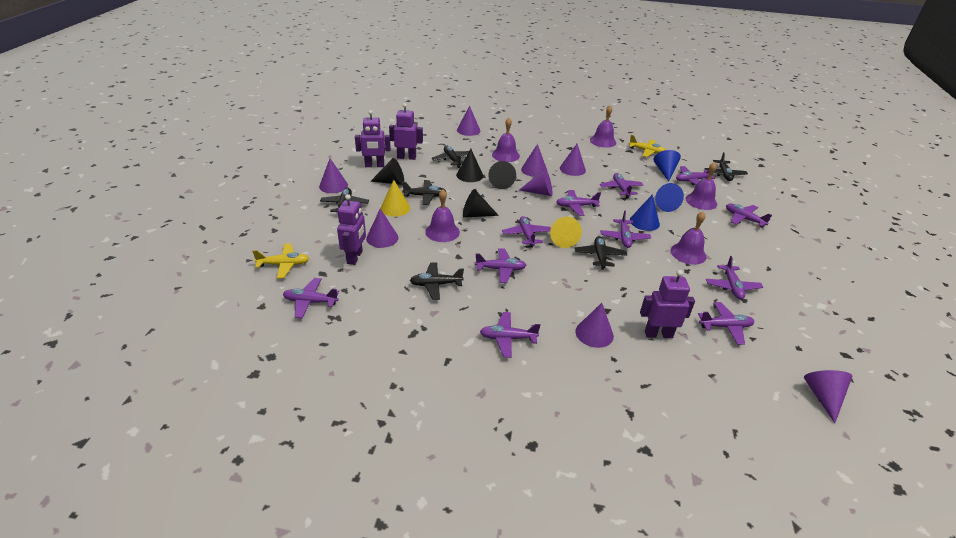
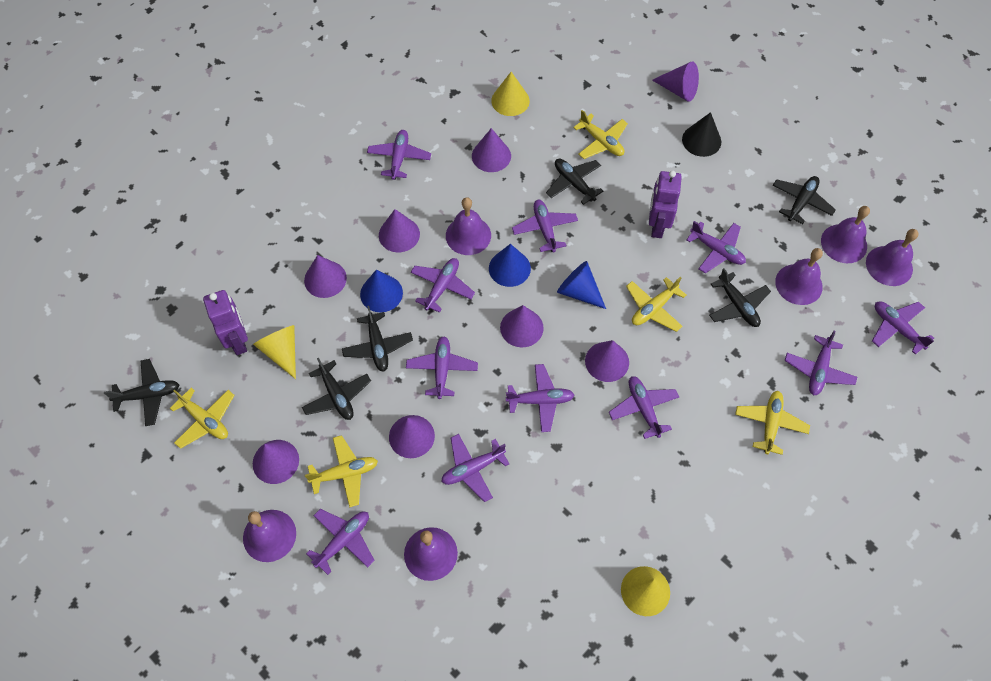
black cone: [370,158,404,185] [456,149,483,182] [463,189,499,218] [488,161,516,189] = 4 -> [682,112,721,157] = 1
purple bell: [425,190,460,242] [492,118,520,162] [590,106,616,148] [671,212,706,265] [686,162,717,210] = 5 -> [243,510,296,562] [404,527,458,581] [446,197,491,255] [775,248,823,305] [821,206,870,263] [866,229,919,286] = 6
purple robot: [337,194,366,265] [355,110,391,167] [389,103,423,160] [640,270,695,338] = 4 -> [203,290,248,355] [649,171,682,238] = 2
yellow cone: [380,180,410,217] [550,217,582,248] = 2 -> [253,325,296,379] [491,72,530,116] [621,566,670,616] = 3
yellow plane: [252,243,309,279] [629,135,666,157] = 2 -> [170,388,235,449] [305,435,378,507] [573,110,628,159] [626,277,686,332] [735,391,810,455] = 5

